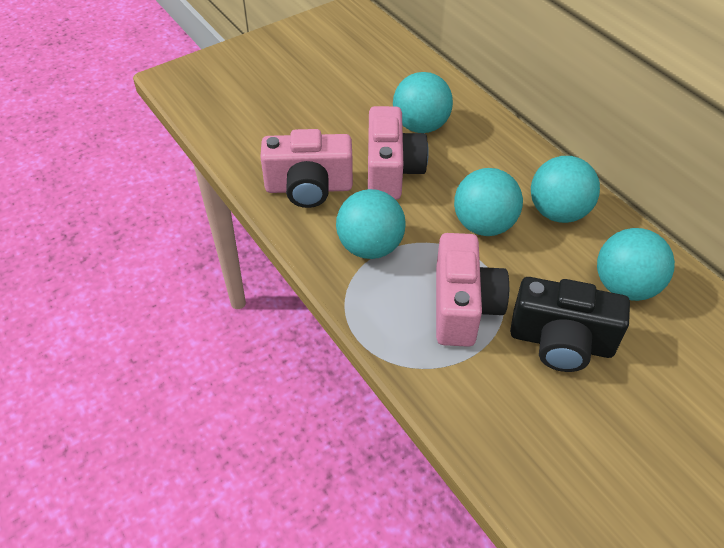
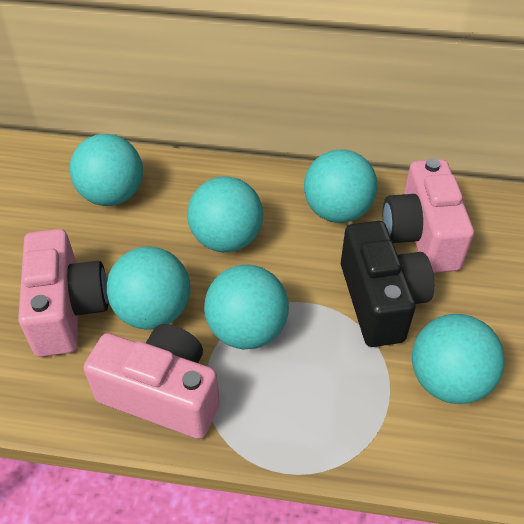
turquoise ball: [336,189,406,259] [393,72,453,133] [454,168,523,236] [531,156,600,223] [597,228,675,301] = 5 -> [70,134,143,206] [107,246,190,330] [187,177,263,252] [204,265,289,350] [304,149,378,223] [412,314,505,404] = 6

